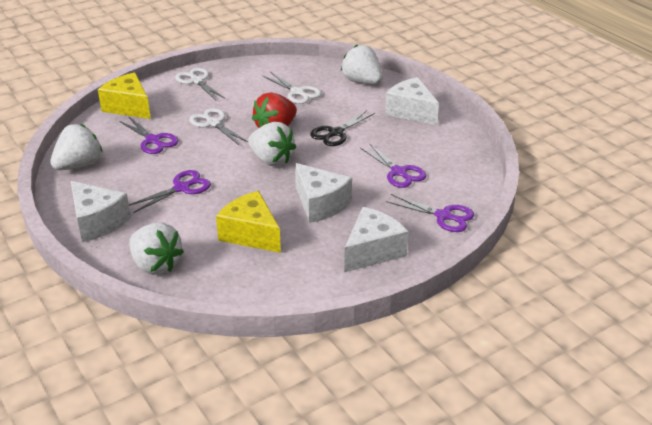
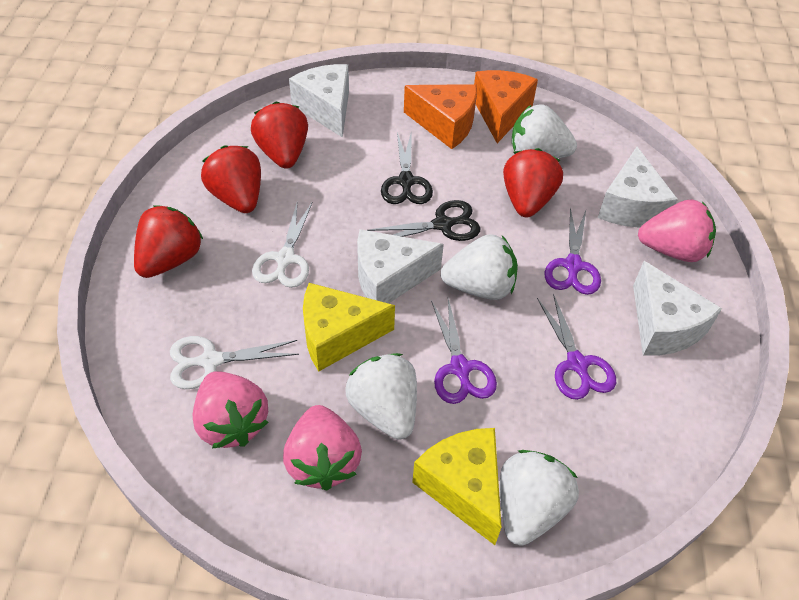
black scissors: [310,110,375,146] = 1 -> [367,200,480,241] [381,130,433,204] = 2
orange cheese: none = 0 -> [404,84,477,149] [474,70,538,143] = 2
pink strawberry: none = 0 -> [193,371,269,449] [283,405,362,490] [638,199,716,262] = 3
purple scissors: [119,116,179,154] [129,170,211,213] [360,143,426,188] [386,194,474,232] = 4 -> [431,298,497,404] [537,294,616,400] [545,207,601,295] = 3
red strawberry: [252,92,297,128] = 1 -> [134,205,203,278] [201,145,261,213] [251,102,308,169] [503,148,563,218] = 4
white scissors: [175,68,225,101] [189,108,248,146] [263,72,321,104] = 3 -> [170,336,299,389] [252,200,313,288] = 2

